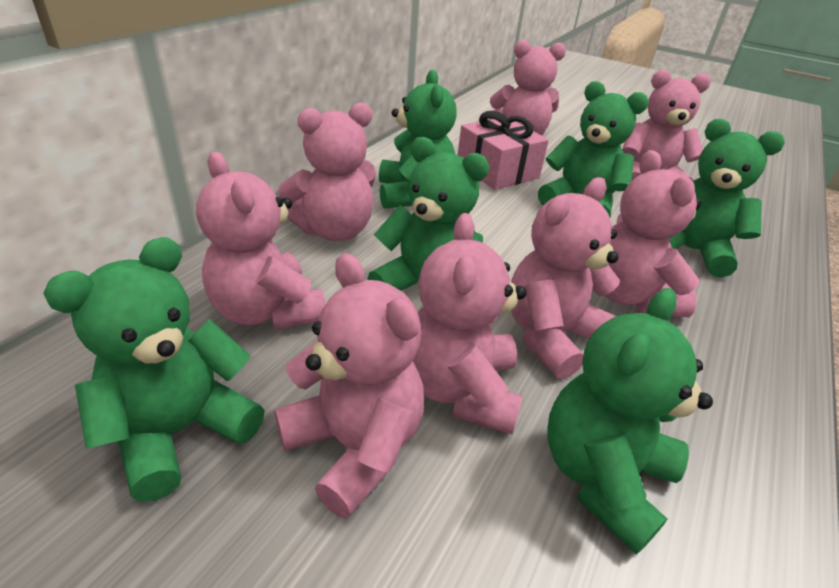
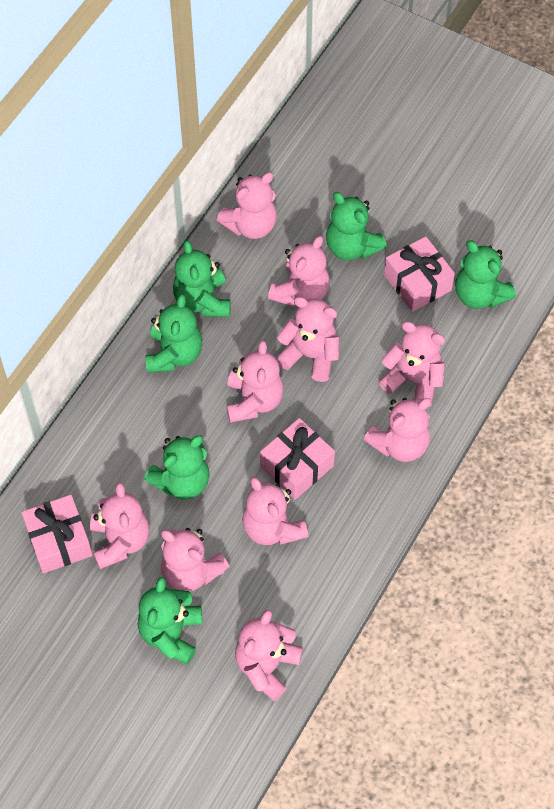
pink gift: [458,111,549,190] = 1 -> [21,495,92,574] [260,418,335,500] [384,236,455,312] = 3
pink teddy bear: [196,152,326,330] [274,253,424,519] [278,102,376,241] [413,213,527,434] [489,40,566,136] [511,177,620,379] [604,150,701,317] [622,70,711,182] = 8 -> [90,482,149,569] [161,528,230,591] [217,172,277,239] [226,340,284,423] [235,610,303,701] [242,477,308,545] [268,236,330,307] [276,297,339,382] [364,398,431,462] [379,321,445,407] = 10

